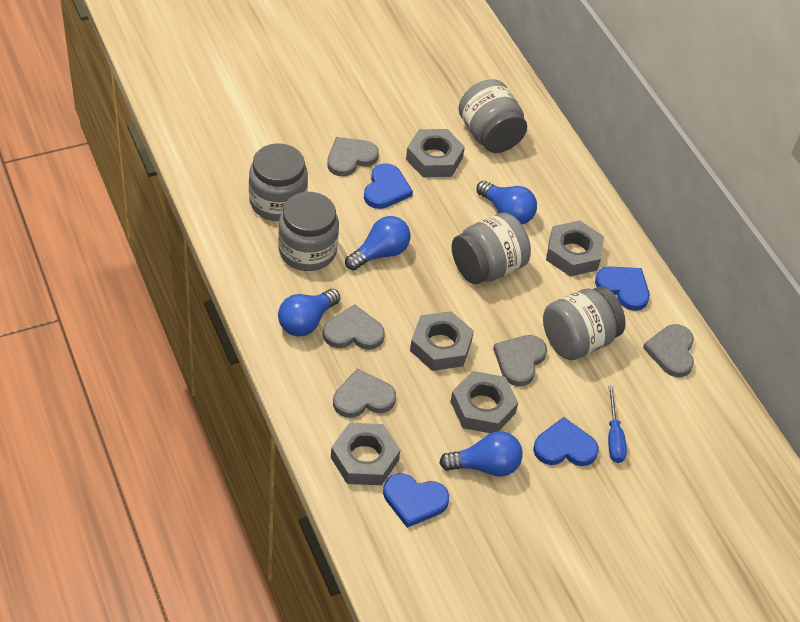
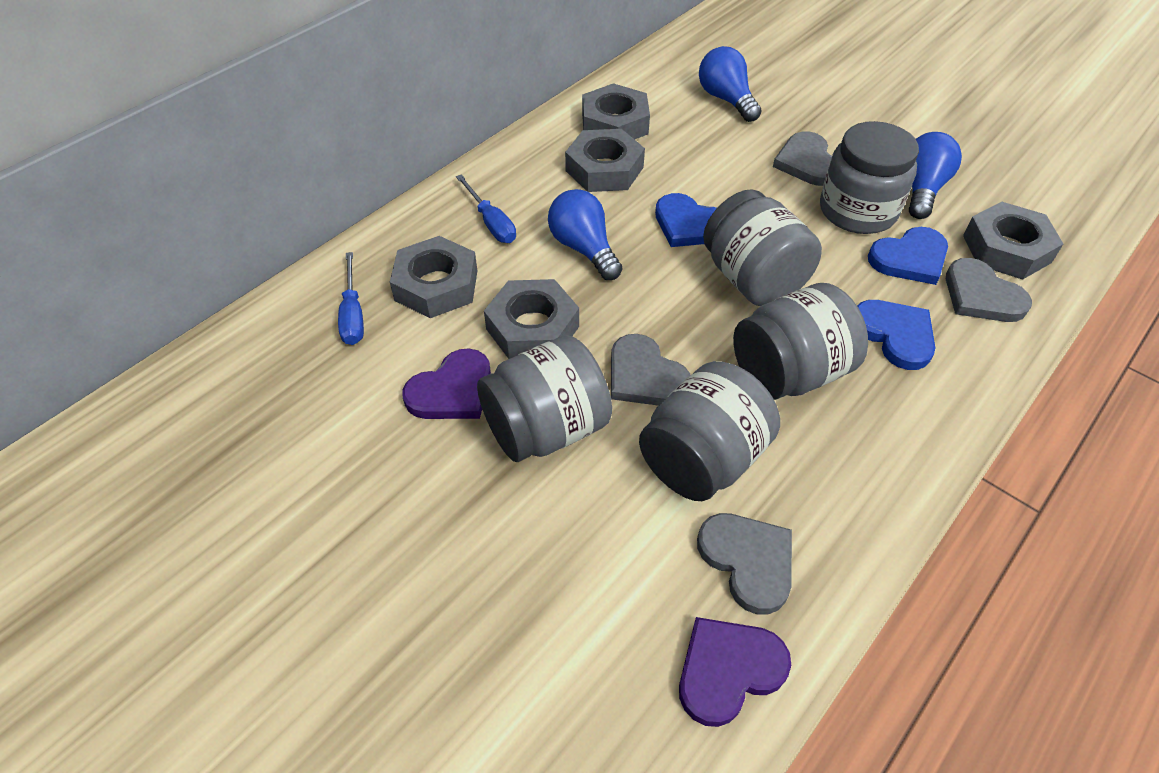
blue heart: [364,163,413,209] [383,473,449,528] [533,417,599,466] [595,266,650,311] = 4 -> [655,193,717,247] [857,300,935,370] [868,227,948,285] = 3
blue light bulb: [278,289,341,336] [345,216,411,271] [439,431,523,477] [476,181,537,224] = 4 -> [548,189,622,280] [699,46,762,122] [909,132,962,219] = 3
blue screwdriver: [608,386,627,463] = 1 -> [338,252,364,345] [456,174,516,243] = 2
grey heart: [323,304,385,350] [327,137,379,176] [333,369,396,418] [493,335,547,386] [643,324,694,377] = 5 -> [611,334,690,406] [697,513,792,615] [773,131,832,186] [946,258,1032,322] = 4
purple heart: none = 0 -> [403,348,491,419] [679,617,791,727] = 2

